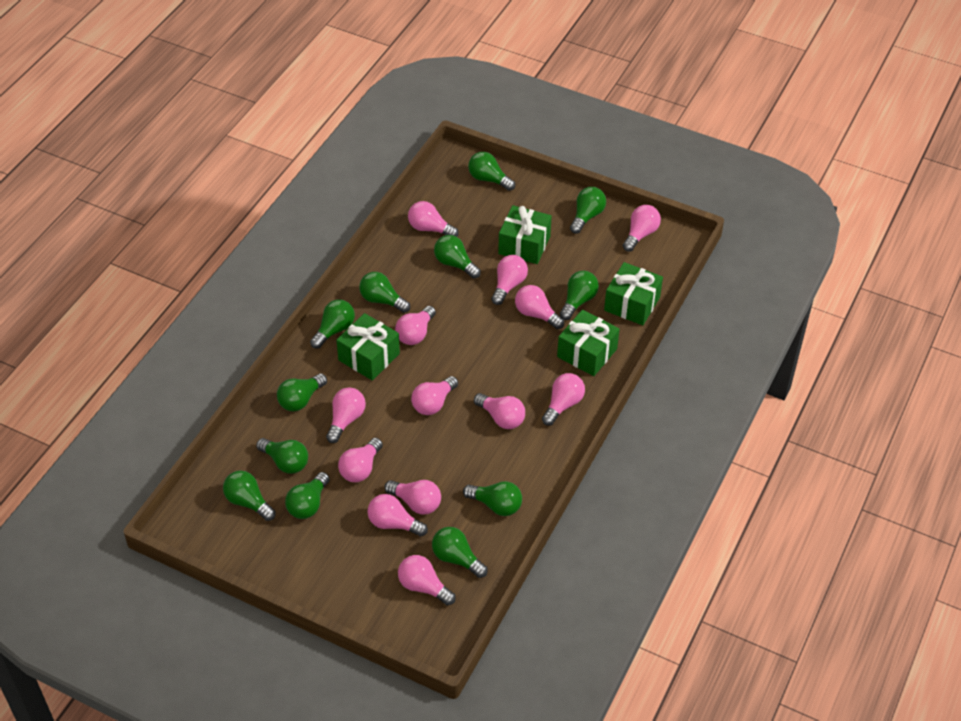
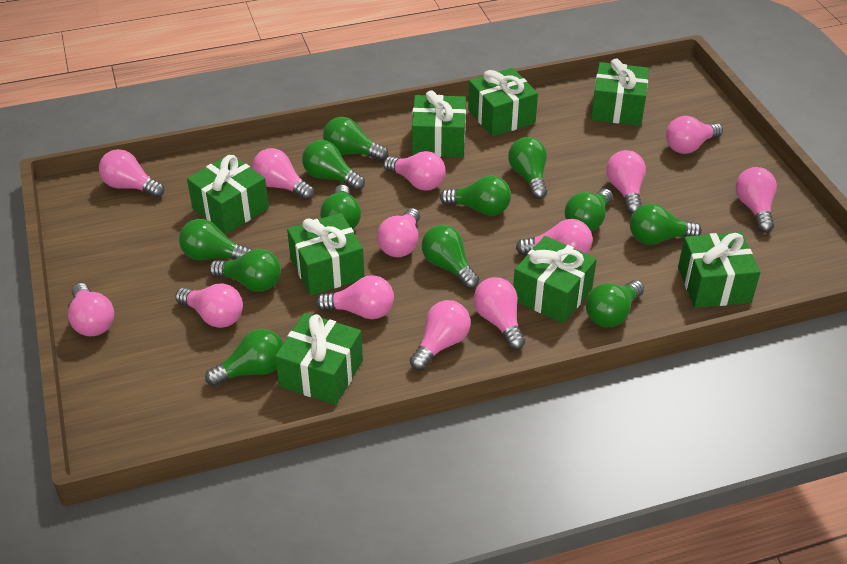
green gift: [336,313,400,381] [498,205,552,264] [557,310,620,376] [604,262,663,325] = 4 -> [187,154,269,234] [275,313,363,405] [287,213,364,295] [412,90,466,157] [468,68,538,137] [513,236,597,324] [591,59,649,126] [678,232,761,308] = 8

